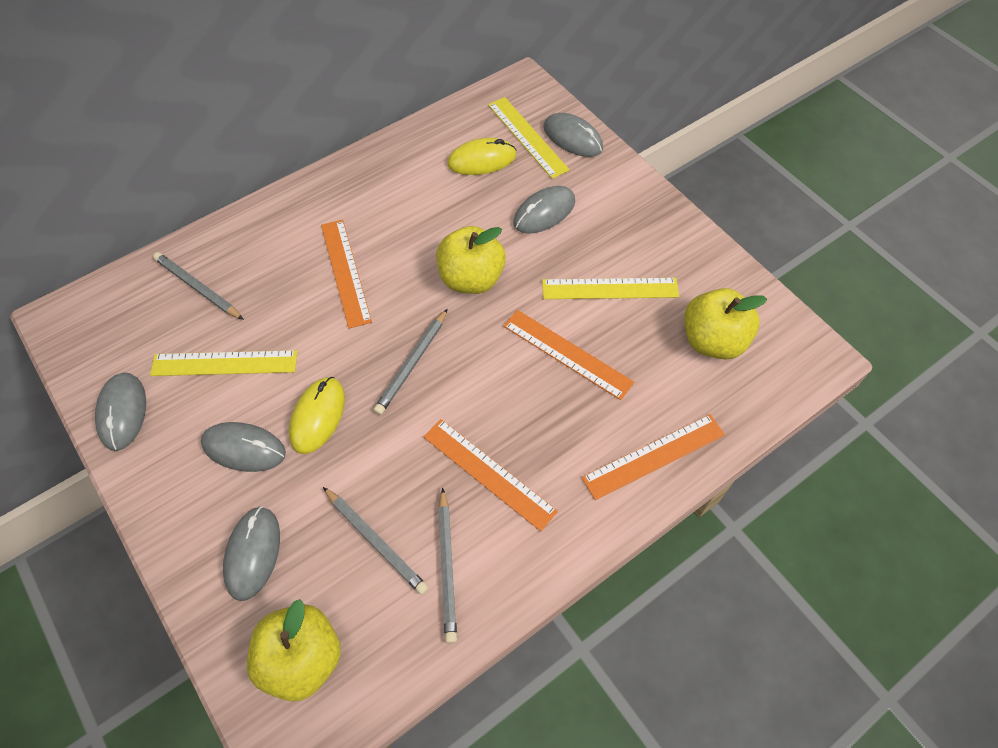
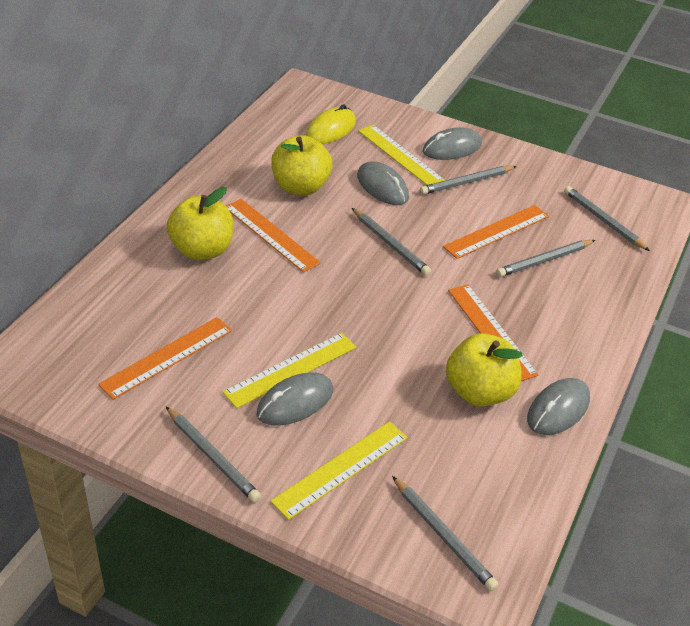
grey mouse: [95,372,146,451] [201,422,286,472] [223,506,280,601] [513,186,575,234] [544,113,603,157] = 5 -> [257,372,333,426] [357,161,409,205] [423,127,482,160] [527,378,590,435] = 4
grey pencil: [153,252,244,320] [323,487,429,595] [373,309,448,415] [438,488,457,644] = 4 -> [166,407,261,502] [352,208,431,276] [392,476,499,591] [420,166,517,195] [496,240,595,277] [564,186,650,251] = 6
yellow mouse: [289,377,345,454] [447,138,516,175] = 2 -> [306,105,356,144] = 1

